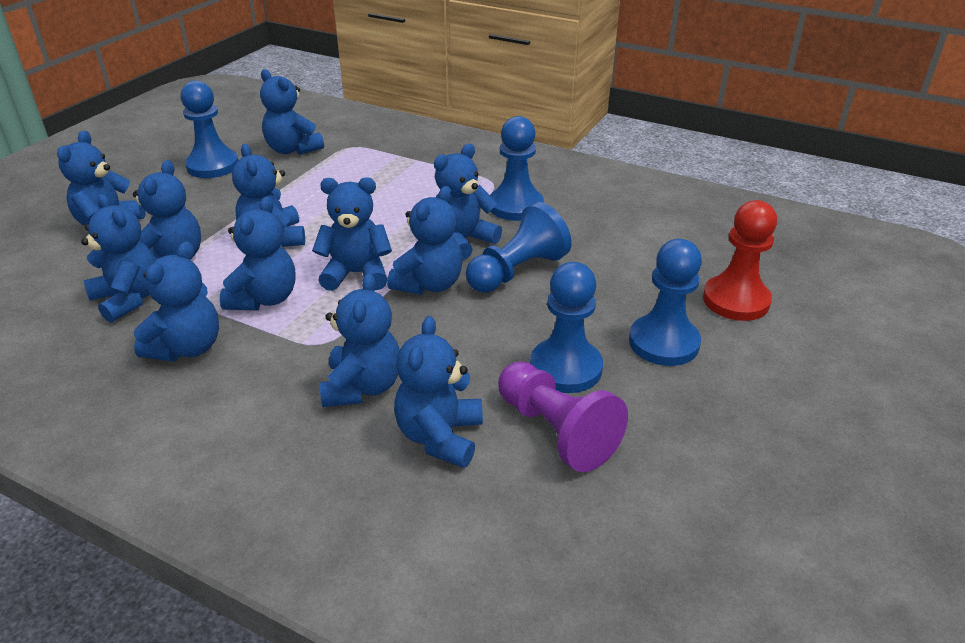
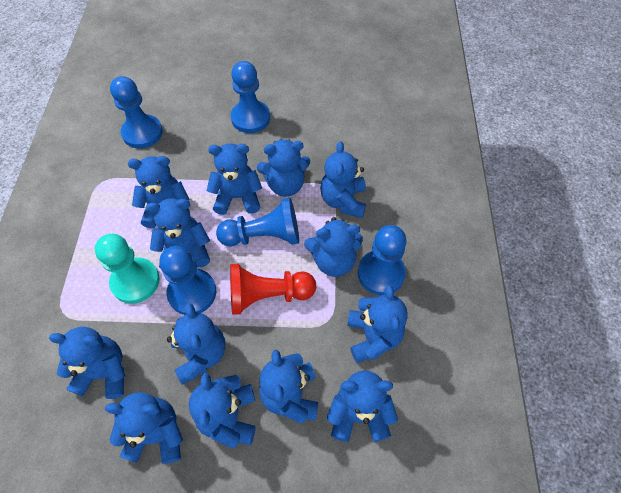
blue teddy bear: [57,130,146,226] [81,194,156,323] [133,160,201,260] [134,242,219,361] [220,196,295,310] [232,144,305,247] [260,69,324,155] [312,177,392,291] [320,273,400,407] [387,186,463,295] [394,316,483,468] [434,144,502,260] = 12 -> [49,327,125,399] [105,392,183,464] [128,156,189,228] [146,198,210,267] [167,303,225,385] [189,373,256,448] [206,144,262,215] [257,139,310,197] [259,350,319,423] [304,217,363,277] [320,141,366,218] [327,370,398,442] [347,285,408,363] = 13
purple pawn: [498,362,628,472] = 1 -> none = 0
turquoise pawn: none = 0 -> [95,234,160,304] = 1

